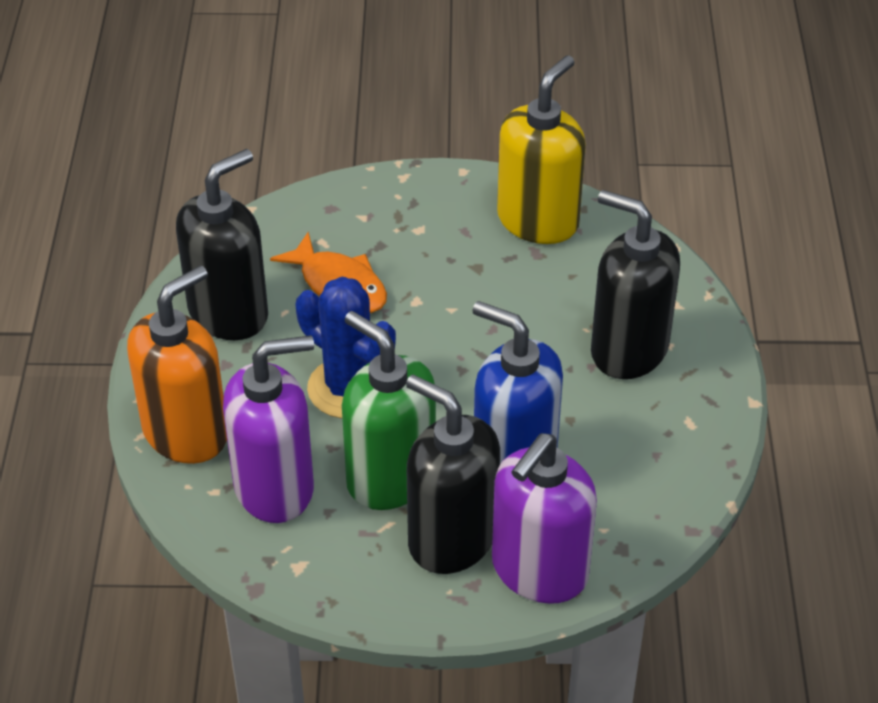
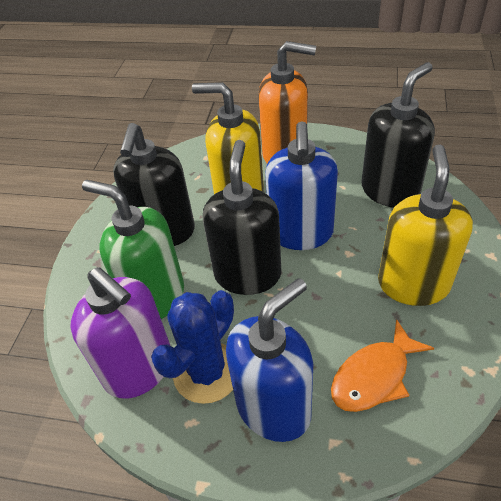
blue soap dispenser: [472,301,563,464] = 1 -> [226,278,313,442] [265,121,338,250] = 2
purple soap dispenser: [223,335,314,523] [492,433,597,604] = 2 -> [70,267,170,398] = 1
yellow soap dispenser: [497,55,586,244] = 1 -> [192,82,264,194] [378,144,473,306] = 2

